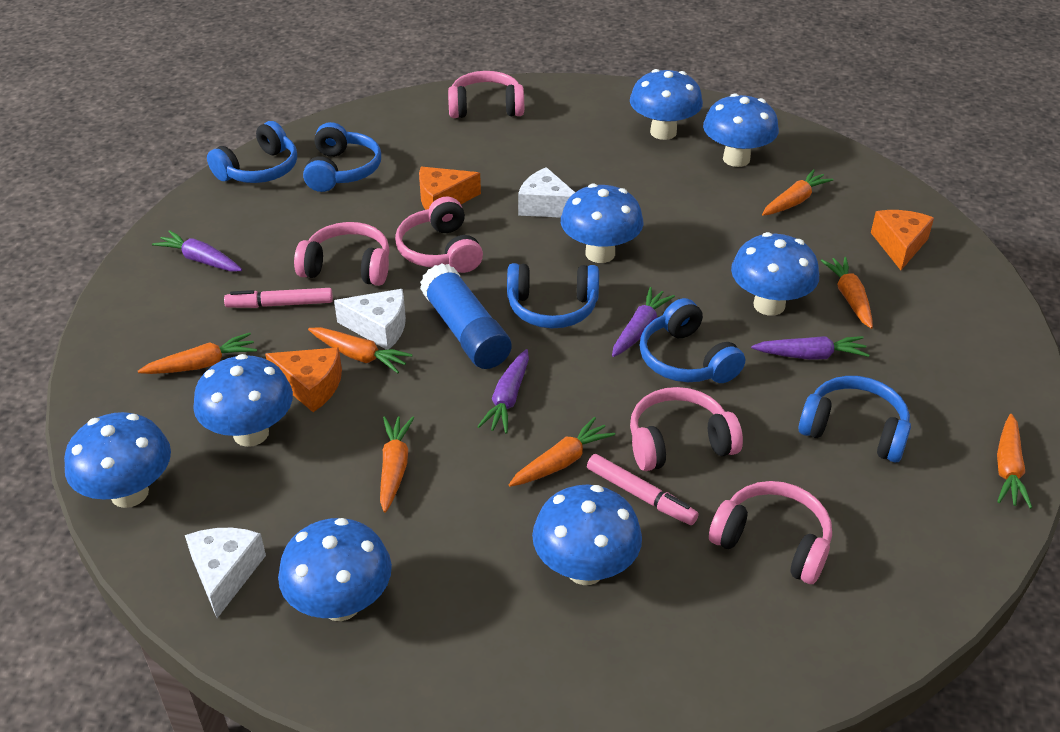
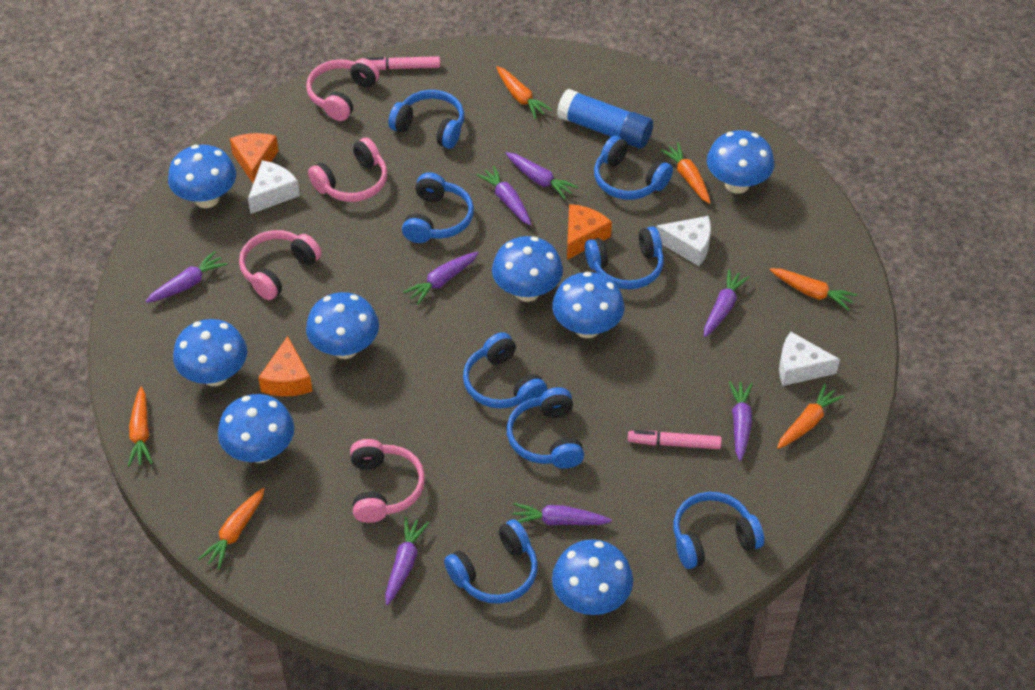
blue headphones: [207,121,297,183] [303,122,381,192] [507,263,599,328] [639,298,745,383] [798,376,911,462] = 5 -> [388,90,464,149] [402,172,474,243] [444,519,538,604] [463,332,547,409] [507,387,584,469] [585,226,664,289] [594,136,673,200] [673,492,764,569] = 8
orange carrot: [138,333,257,374] [308,327,413,373] [380,416,414,513] [509,417,615,487] [762,169,833,216] [820,257,873,329] [997,414,1032,509] = 7 -> [128,387,153,467] [198,488,265,569] [496,66,552,119] [660,143,711,204] [770,268,857,311] [777,384,844,449] = 6
pink headphones: [294,222,390,286] [395,197,483,273] [448,71,524,118] [630,387,743,471] [709,481,832,584] = 5 -> [239,230,322,300] [306,58,380,121] [308,138,387,202] [350,439,425,523] = 4
purple carrot: [152,230,242,272] [477,349,529,434] [612,287,675,357] [751,336,869,360] = 4 -> [145,251,227,303] [385,517,429,605] [403,252,478,305] [476,166,531,225] [506,152,578,200] [513,503,612,525] [704,269,750,337] [729,381,753,461] = 8

